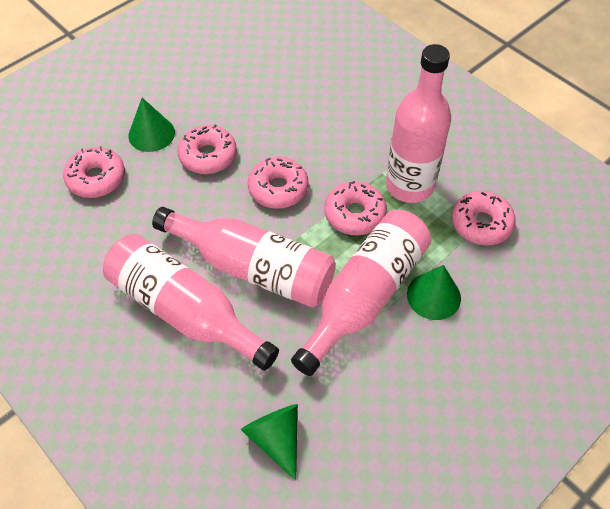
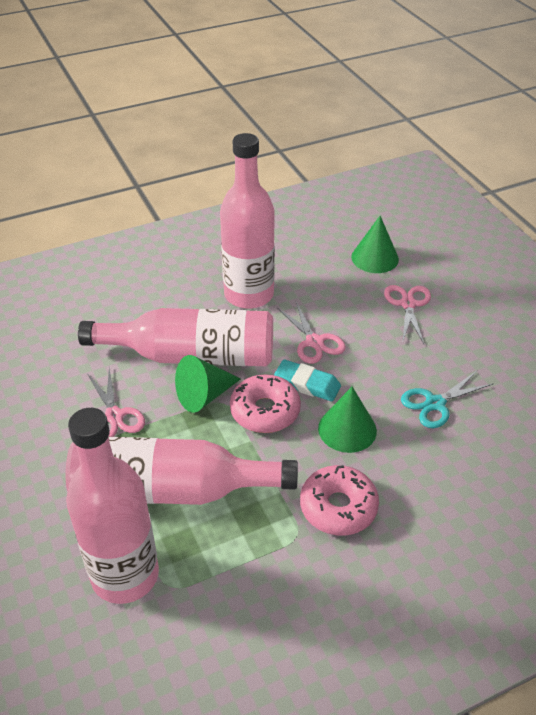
pink donut: [63,146,125,198] [177,124,237,174] [248,157,308,209] [324,181,387,235] [452,191,516,246] = 5 -> [230,374,301,433] [300,465,379,536] = 2
pink scissors: none = 0 -> [88,368,145,437] [277,302,346,364] [384,285,431,344] = 3
turquoise eraser: none = 0 -> [274,359,341,402] = 1
turquoise scissors: none = 0 -> [401,371,493,428] = 1

